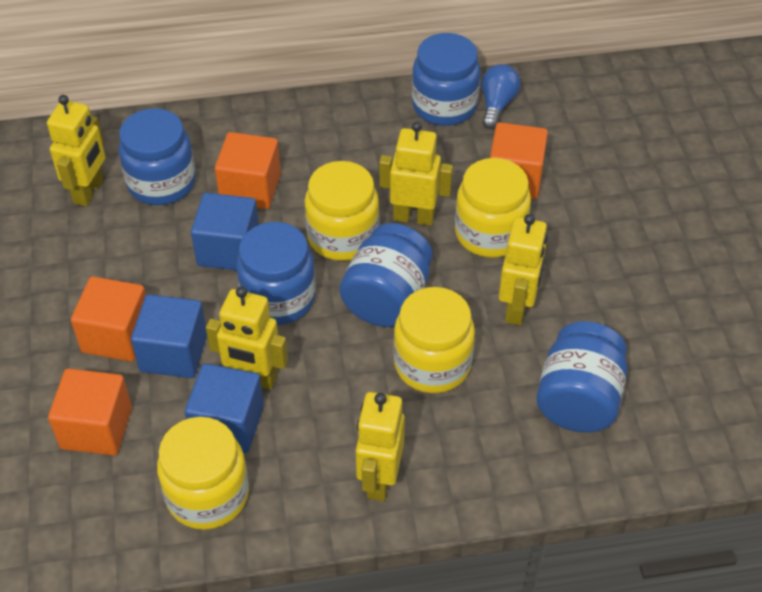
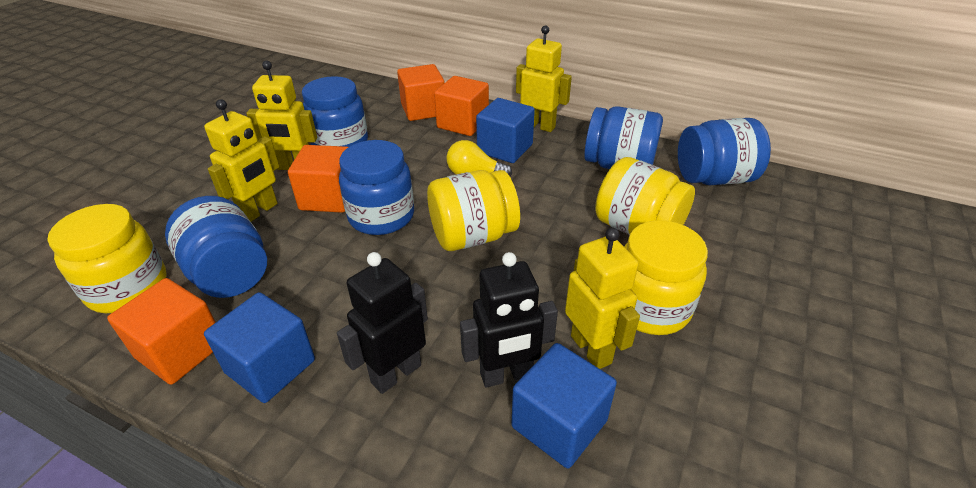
black robot: none = 0 -> [337,252,428,394] [460,252,558,388] = 2
blue light bulb: [482,64,521,129] = 1 -> none = 0
yellow light bulb: none = 0 -> [446,140,512,176] = 1
yellow robot: [47,95,105,206] [206,286,288,390] [356,392,405,501] [379,122,453,226] [499,214,548,325] = 5 -> [204,99,279,221] [246,61,317,170] [516,25,572,132] [565,228,640,369] = 4

